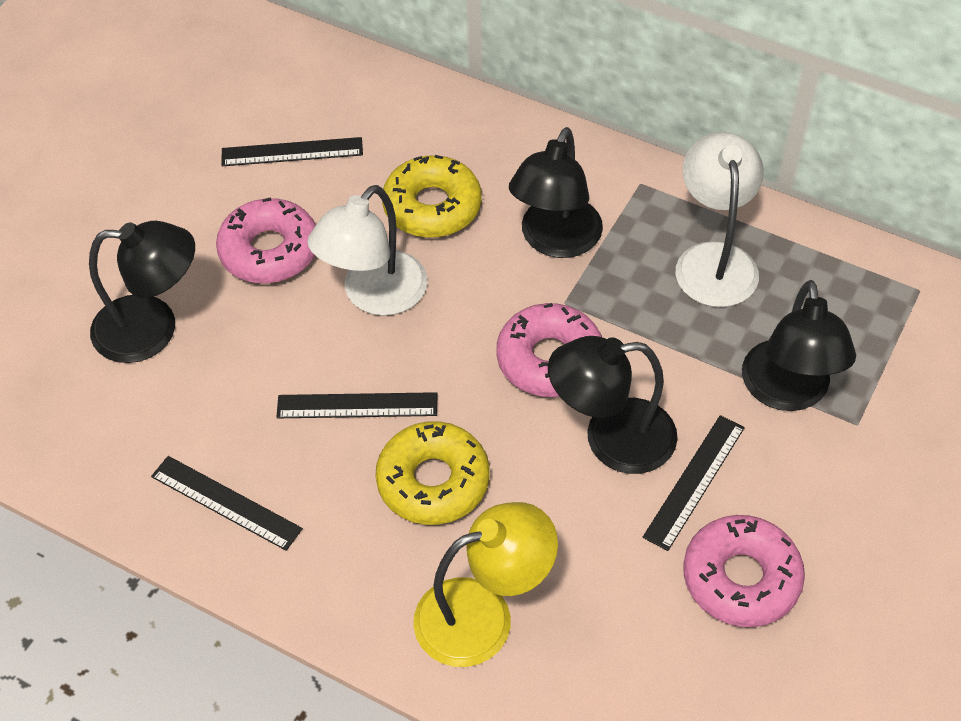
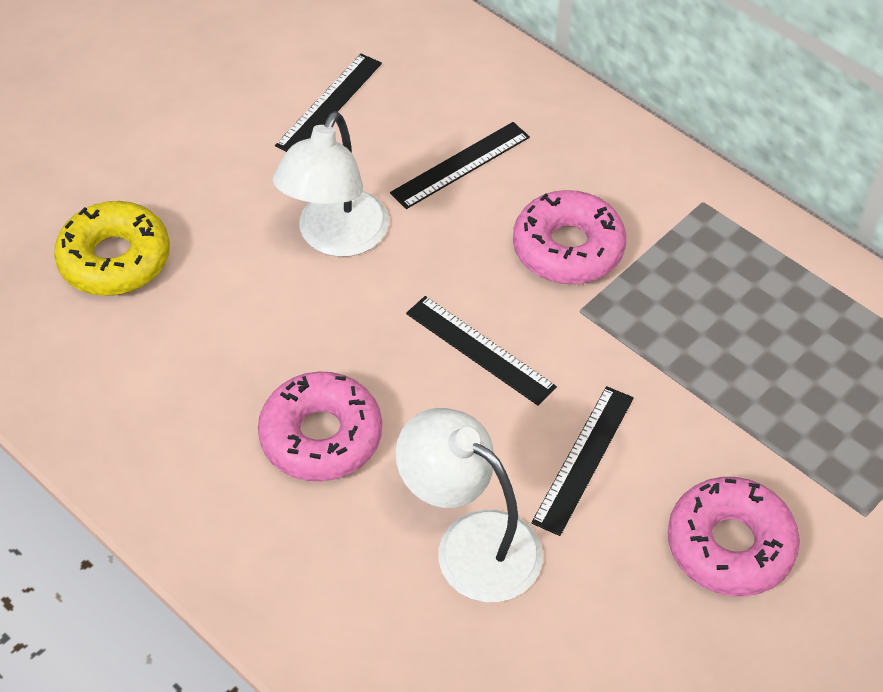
black lamp: [89,221,195,363] [509,127,603,258] [548,336,678,474] [742,280,856,411] = 4 -> none = 0
yellow donut: [375,421,490,525] [382,155,482,238] = 2 -> [54,201,170,296] = 1
yellow lamp: [413,502,558,667] = 1 -> none = 0

